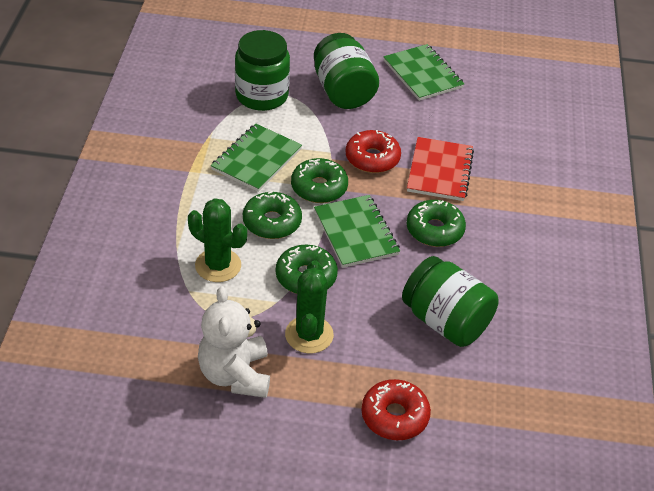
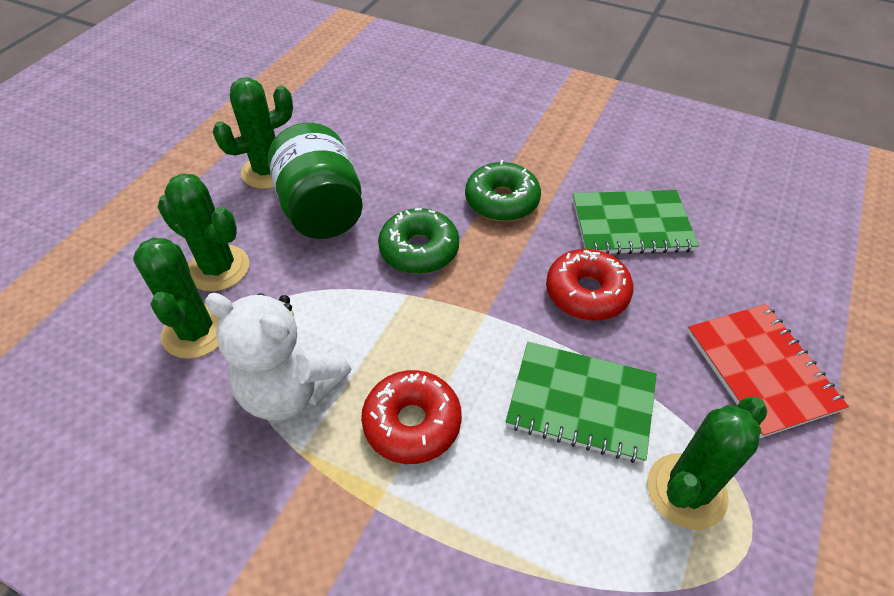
green cactus: [188,198,247,282] [285,260,334,353] = 2 -> [133,237,220,359] [158,173,249,291] [213,77,293,189] [647,397,767,530] = 4
green donut: [243,191,302,239] [276,245,338,294] [291,158,348,203] [406,200,466,247] = 4 -> [378,208,459,274] [465,160,541,221] = 2
green jar: [235,30,290,111] [314,33,379,109] [402,256,499,347] = 3 -> [268,123,363,239] = 1
green notebook: [211,124,302,192] [314,195,400,268] [384,44,464,101] = 3 -> [505,342,657,463] [573,190,699,255] = 2

